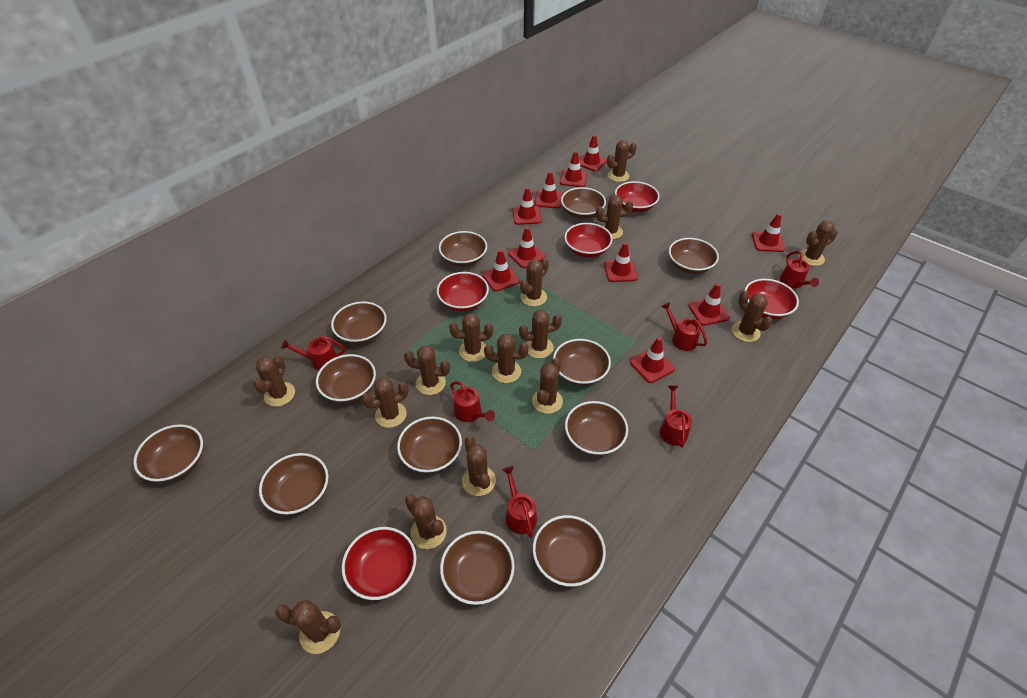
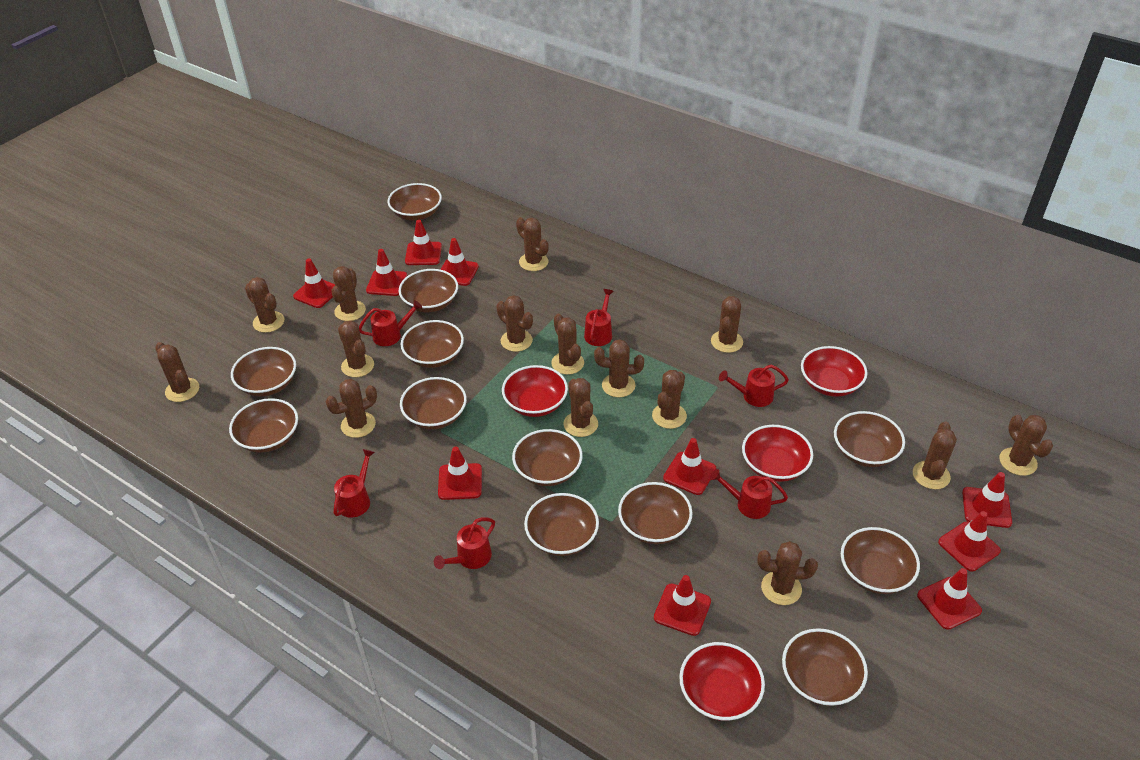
red bowl: [342,527,417,600] [437,272,489,312] [564,223,613,258] [615,181,660,212] [744,279,799,319] = 5 -> [502,365,568,417] [679,642,765,721] [742,425,813,482] [801,346,867,397] = 4

